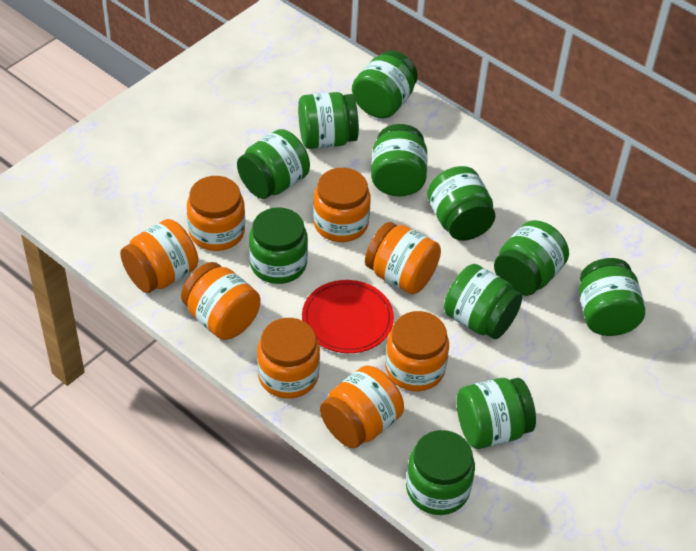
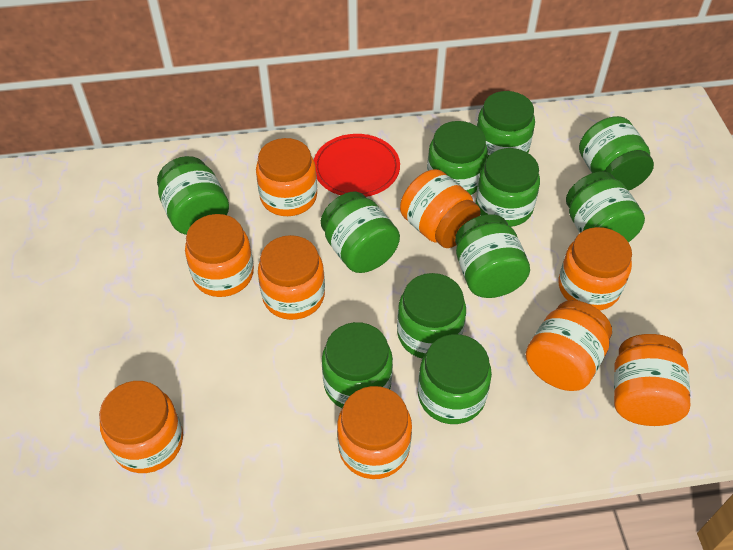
orange jar: [120,219,198,293] [181,262,260,340] [187,176,245,251] [257,318,320,399] [313,168,371,242] [320,365,404,448] [365,222,441,294] [385,311,449,391] = 8 -> [99,381,183,473] [185,214,254,297] [256,138,317,216] [258,235,325,320] [337,386,412,479] [400,169,481,248] [526,300,612,391] [559,227,632,311] [614,334,690,426] = 9

